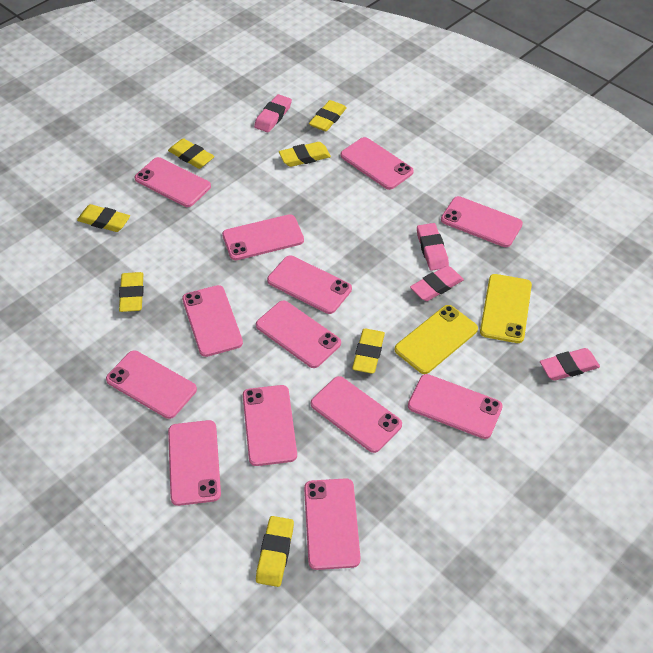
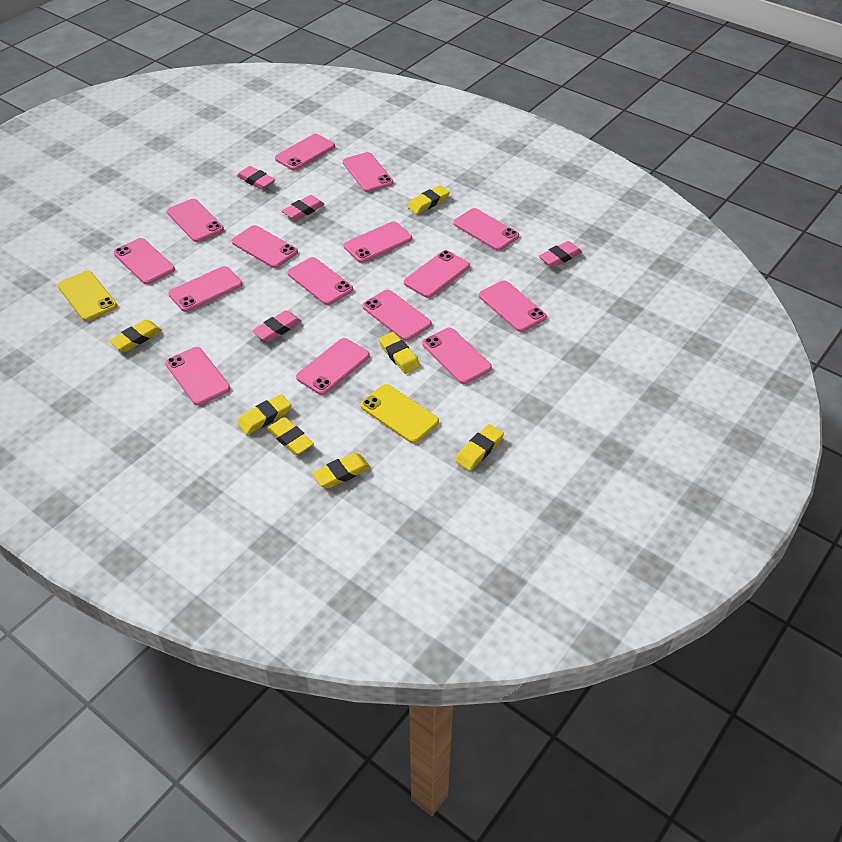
pink phone: [106,350,197,419] [135,157,211,207] [168,420,221,506] [182,285,243,357] [222,214,304,260] [243,385,297,466] [256,301,341,368] [267,255,352,314] [304,478,361,570] [311,376,402,453] [340,137,414,190] [408,374,503,439] [441,196,523,247] = 13 -> [114,238,175,284] [165,347,230,406] [167,199,224,242] [168,266,242,312] [232,225,298,268] [275,134,335,170] [287,257,353,305] [296,338,370,395] [343,152,393,192] [344,221,412,263] [362,290,432,341] [404,250,470,298] [422,328,492,384] [453,208,519,251] [479,280,547,332] = 15

